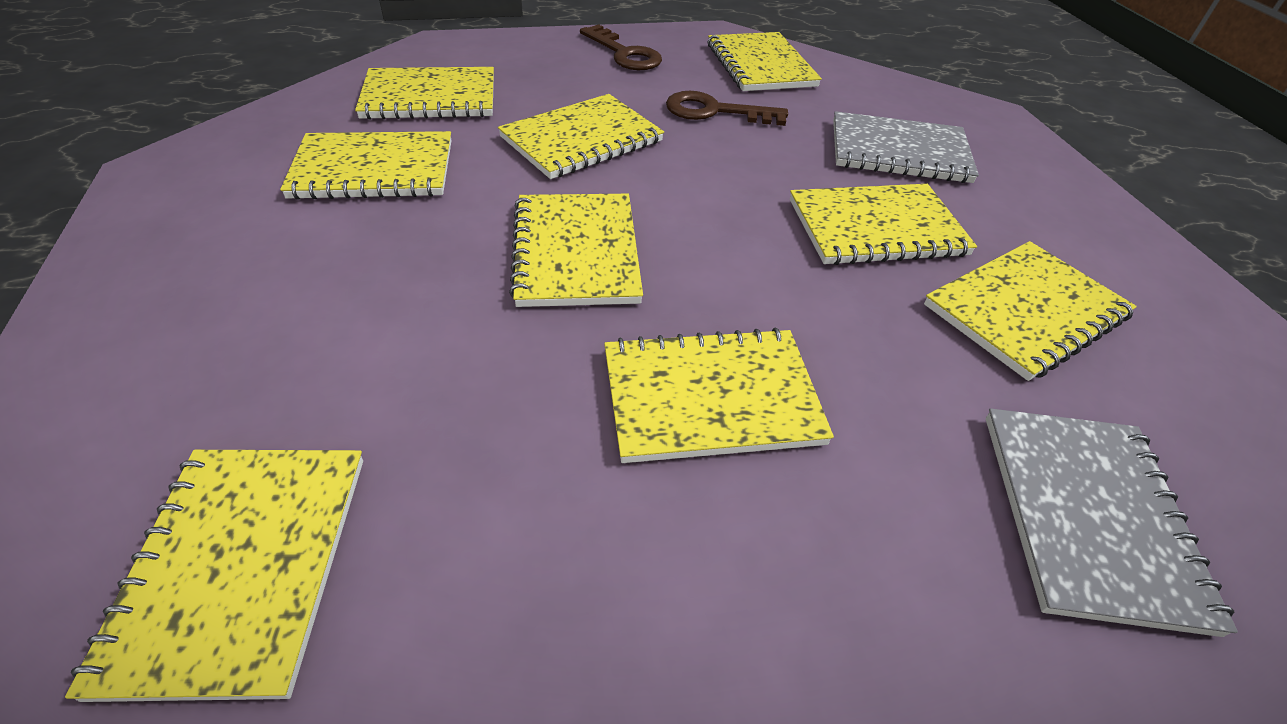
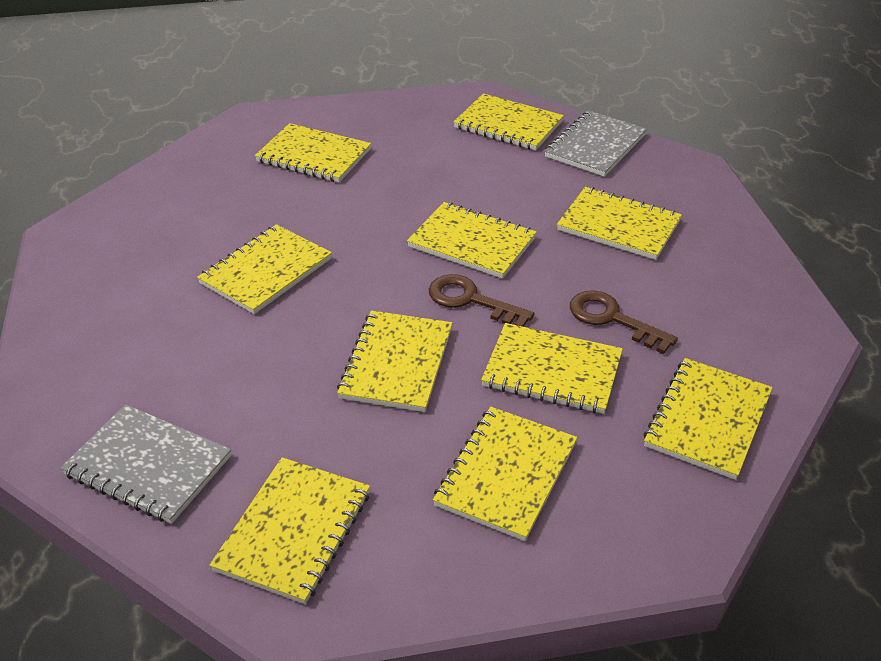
yellow notebook: [65,450,363,702] [280,131,452,200] [355,67,494,120] [498,94,664,179] [509,194,643,307] [604,328,834,463] [708,32,822,91] [790,184,977,265] [924,241,1137,381] = 9 -> [197,224,332,314] [210,457,370,604] [255,123,371,182] [337,310,452,412] [407,202,537,278] [433,407,577,541] [454,93,564,150] [481,323,623,414] [557,187,682,260] [644,358,773,480] = 10

